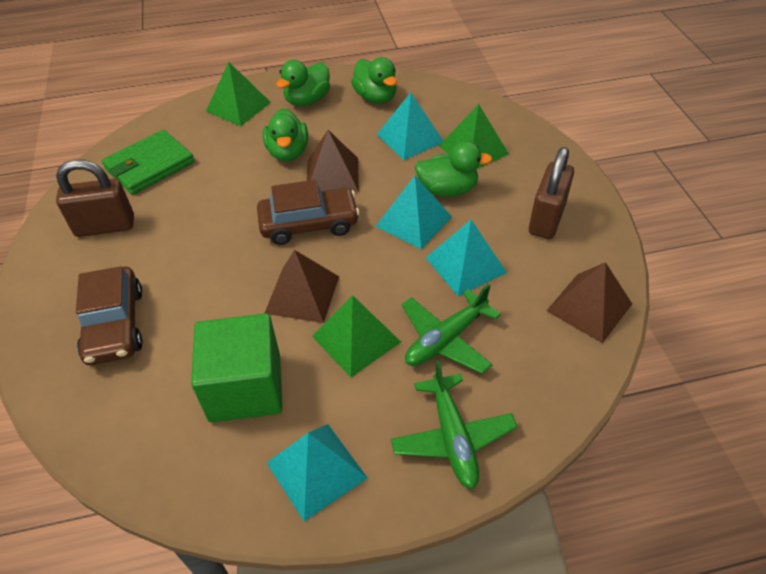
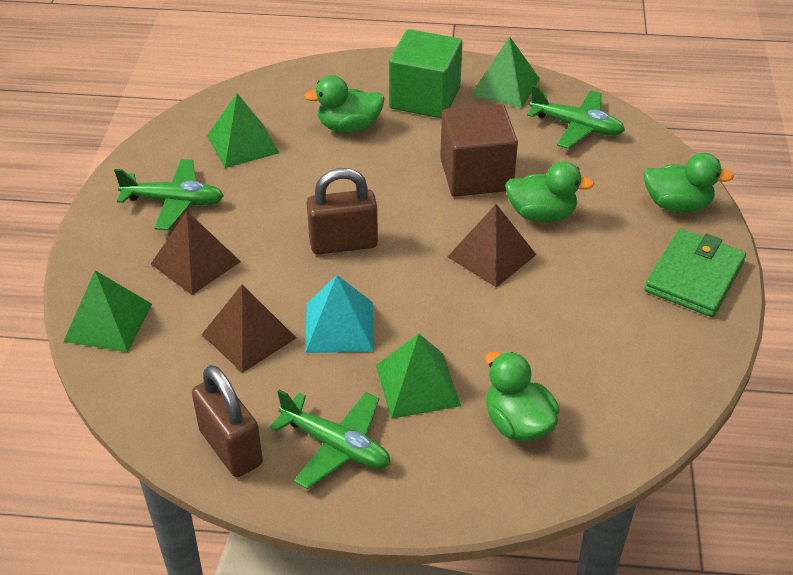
brown car: [76,266,143,365] [257,180,360,245] = 2 -> none = 0
brown cube: none = 0 -> [440,104,518,197] = 1
green plane: [391,360,517,489] [402,284,501,374] = 2 -> [114,159,224,230] [270,389,390,489] [527,85,625,149] = 3
green pyramid: [206,62,271,126] [312,295,401,377] [439,104,509,169] = 3 -> [63,271,152,352] [207,93,280,168] [376,334,461,419] [471,37,540,108] = 4
turquoise pyramid: [267,424,367,522] [376,93,443,160] [376,176,452,249] [426,220,507,296] = 4 -> [305,275,374,353] = 1

